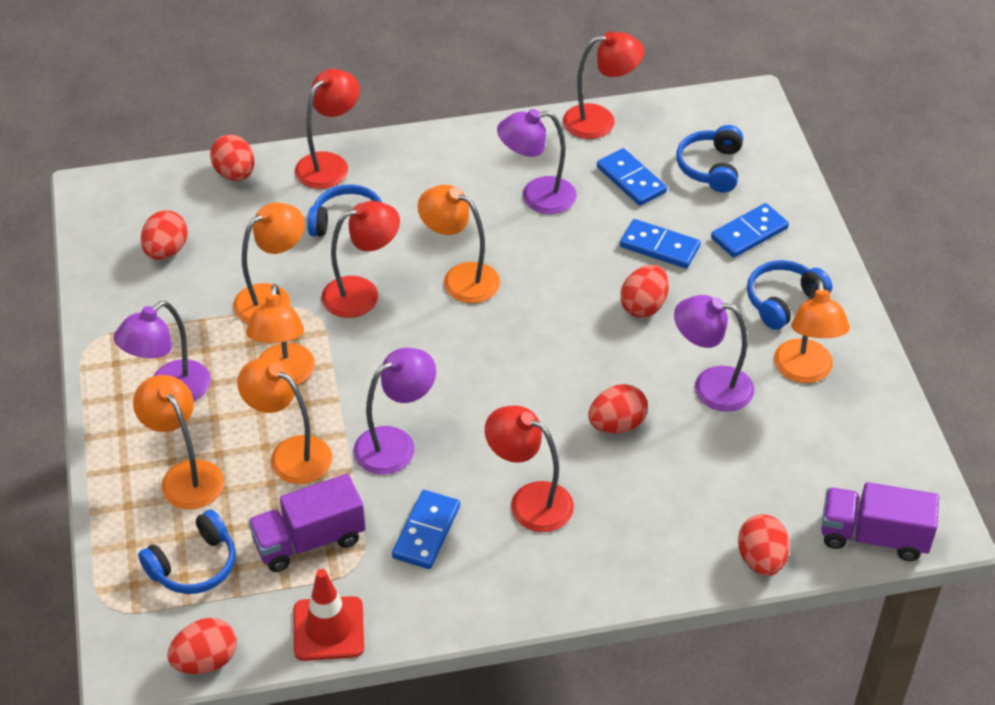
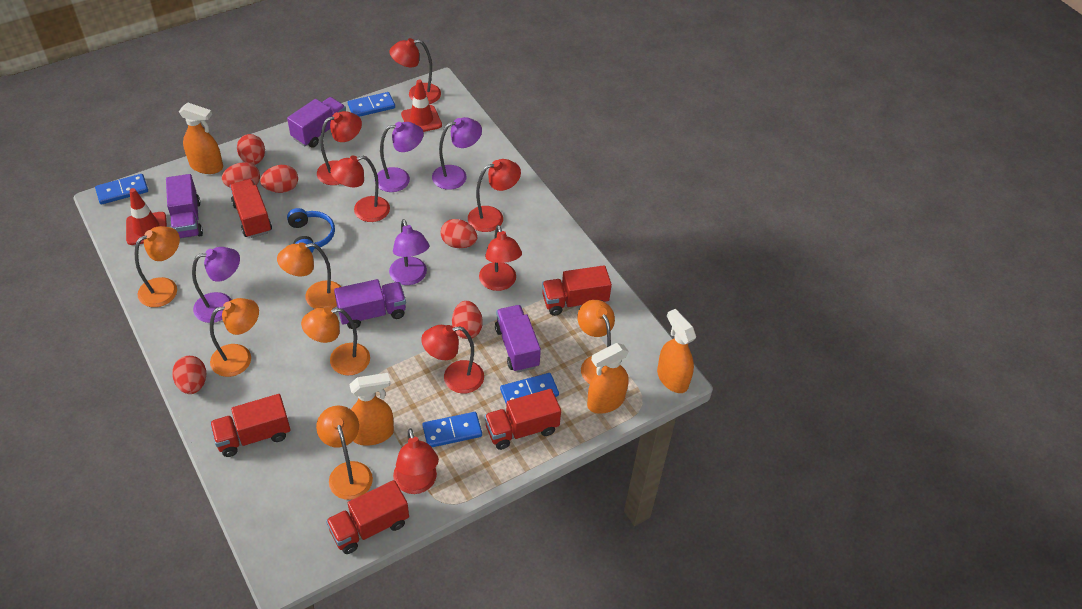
blue headphones: [138,509,236,594] [307,184,382,237] [676,125,743,193] [747,260,832,330] = 4 -> [287,208,335,252] = 1
orange spray bottle: none = 0 -> [179,102,223,174] [349,373,394,446] [587,343,629,414] [657,309,696,393] = 4
purple truck: [248,474,366,572] [821,482,939,561] = 2 -> [166,174,203,239] [287,97,346,148] [334,279,406,329] [495,305,541,372] = 4
red lamp: [295,69,360,189] [321,201,400,318] [485,405,574,532] [563,31,644,139] = 4 -> [317,111,362,185] [330,156,390,222] [389,38,441,104] [393,428,439,494] [421,325,484,394] [468,159,521,232] [479,225,522,291] = 7
red traffic cone: [294,569,364,661] = 1 -> [126,188,167,245] [401,79,442,132] = 2
red truck: none = 0 -> [210,394,291,457] [230,179,272,238] [326,480,409,554] [485,389,561,450] [542,265,612,316] = 5

